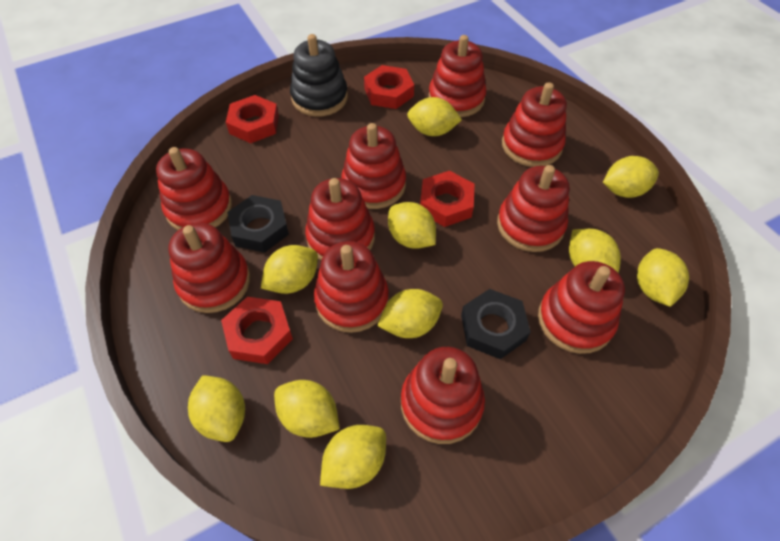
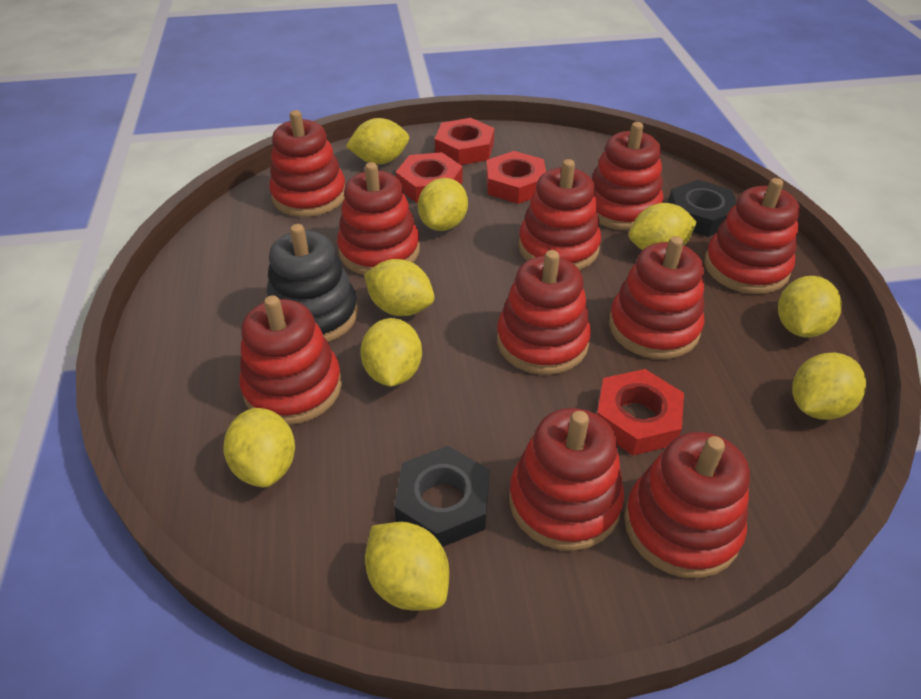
yellow lemon: [188,375,245,442] [261,245,318,294] [274,380,340,438] [320,425,386,489] [377,289,443,338] [388,202,436,249] [407,97,462,136] [569,229,621,273] [603,156,659,198] [637,248,689,307] = 10 -> [223,408,295,487] [346,118,409,164] [360,318,422,387] [364,259,435,316] [365,522,449,611] [418,178,468,231] [629,203,697,250] [778,276,842,337] [792,353,866,420] = 9

